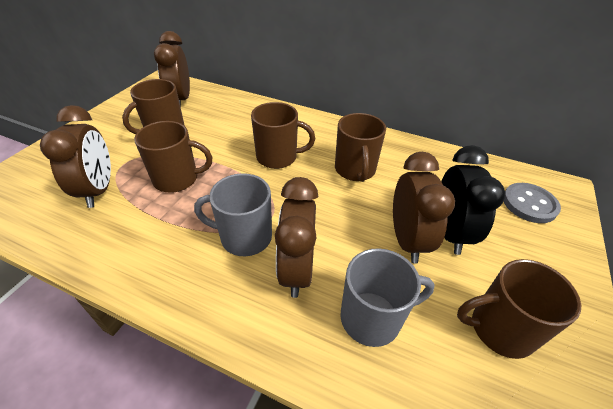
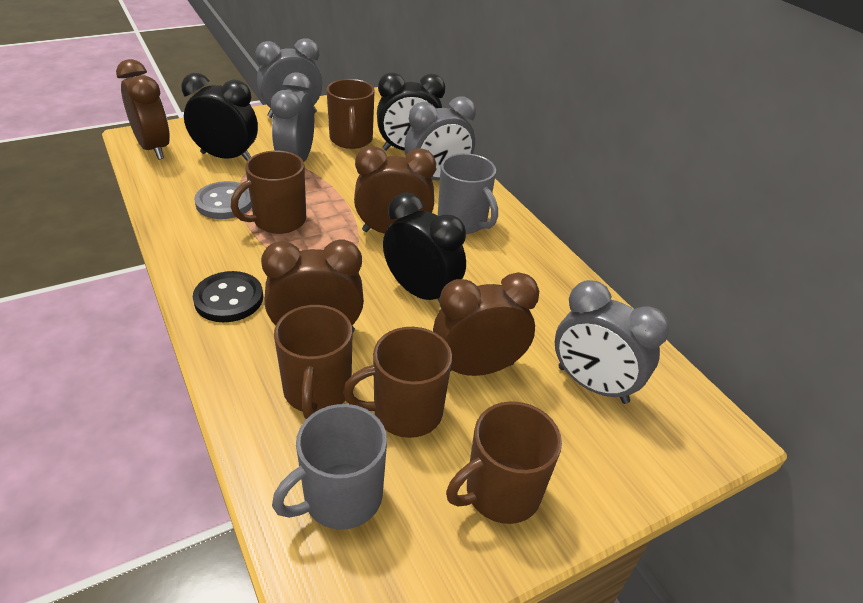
black button: none = 0 -> [193,271,263,322] = 1
black clock: [441,145,505,255] = 1 -> [181,73,258,161] [377,73,445,151] [383,193,466,303] = 3
grey clock: none = 0 -> [255,38,323,118] [271,73,314,162] [404,97,476,180] [555,280,670,404] = 4

